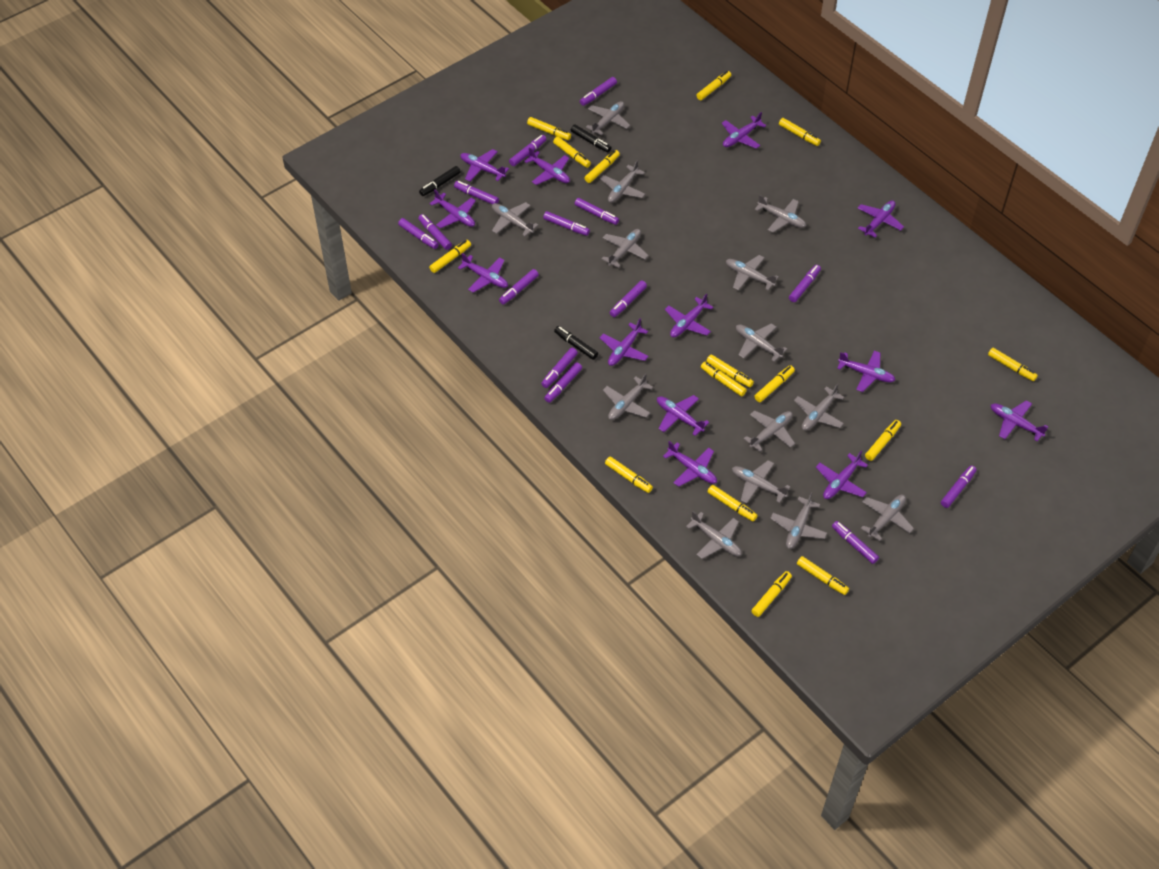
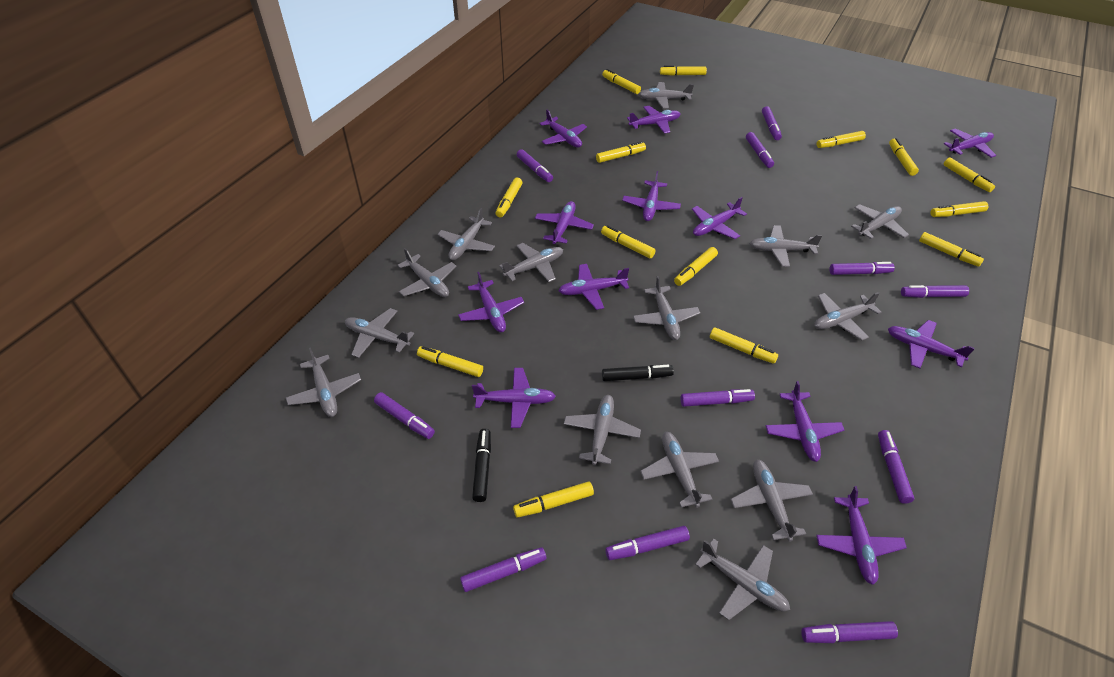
black marker: [419,166,461,196] [554,326,598,360] [571,125,611,153] = 3 -> [472,429,491,502] [602,365,674,381] = 2
purple marker: [398,218,439,249] [418,214,452,250] [454,181,499,204] [499,269,539,305] [509,135,546,166] [541,348,578,388] [543,211,590,236] [544,362,582,403] [575,198,619,225] [580,77,617,106] [610,280,647,317] [789,265,821,302] [832,521,879,564] [941,465,977,508] = 14 -> [374,392,435,439] [460,547,546,592] [517,149,553,182] [605,526,690,560] [681,389,755,407] [746,132,774,168] [762,106,782,140] [801,621,898,643] [829,262,895,275] [878,430,914,504] [901,285,969,298] = 11
purple plane: [430,190,476,228] [458,253,508,293] [460,149,509,182] [524,147,570,185] [600,318,648,366] [657,395,709,436] [663,441,717,487] [665,293,713,337] [722,112,766,149] [816,451,868,499] [837,351,895,392] [858,200,904,238] [991,400,1048,441] = 13 -> [458,272,524,332] [472,368,556,428] [535,201,594,244] [540,110,587,148] [558,264,629,310] [622,171,681,221] [627,106,681,134] [692,197,747,239] [766,381,844,462] [816,486,907,585] [888,320,975,368] [944,129,996,158] = 12
yellow marker: [429,240,471,273] [527,117,571,140] [553,137,591,168] [584,150,620,183] [605,456,653,493] [696,71,731,100] [701,362,747,396] [706,354,754,388] [708,485,758,521] [751,571,792,617] [754,365,795,402] [779,118,821,146] [797,556,849,595] [865,420,901,461] [988,348,1038,381] = 15 -> [417,346,483,377] [496,178,522,218] [513,481,594,517] [596,141,646,163] [601,225,655,258] [602,69,641,94] [660,65,707,76] [674,247,718,286] [710,327,778,364] [817,131,866,148] [889,138,919,176] [919,232,984,267] [930,201,988,217] [944,157,995,192] = 14

